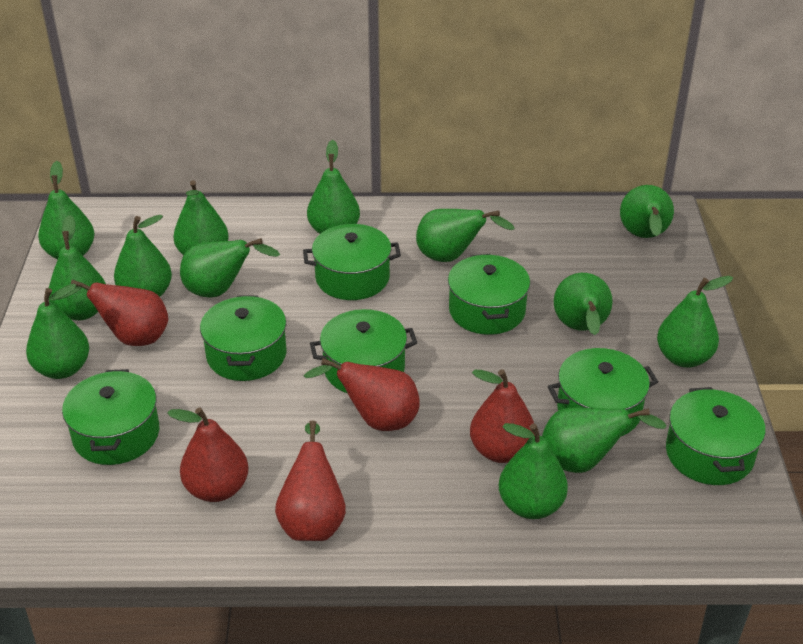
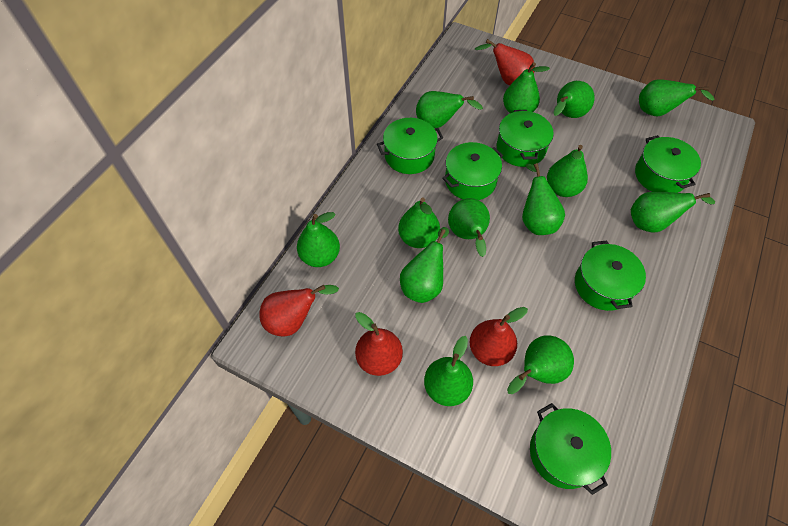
green pot: [62,369,159,465] [200,295,287,381] [303,224,401,300] [310,309,417,393] [448,254,530,335] [548,348,658,436] [666,387,766,485] = 7 -> [377,118,443,174] [442,142,503,200] [497,110,554,167] [530,403,611,495] [575,240,646,311] [635,135,701,193] = 6
red pear: [60,280,168,346] [167,407,248,502] [275,421,346,541] [304,358,420,431] [470,369,535,463] = 5 -> [259,285,339,337] [355,312,403,376] [470,307,528,366] [475,39,535,85] = 4

